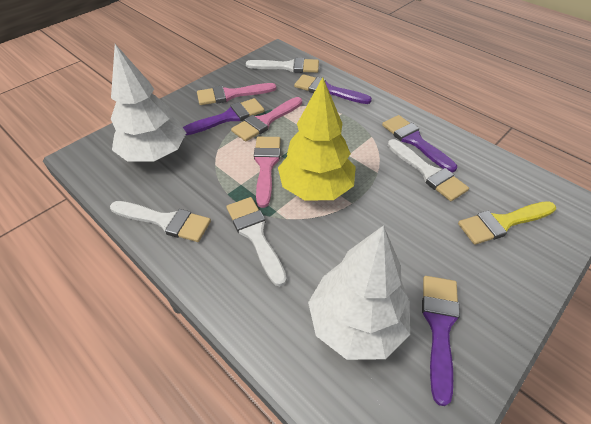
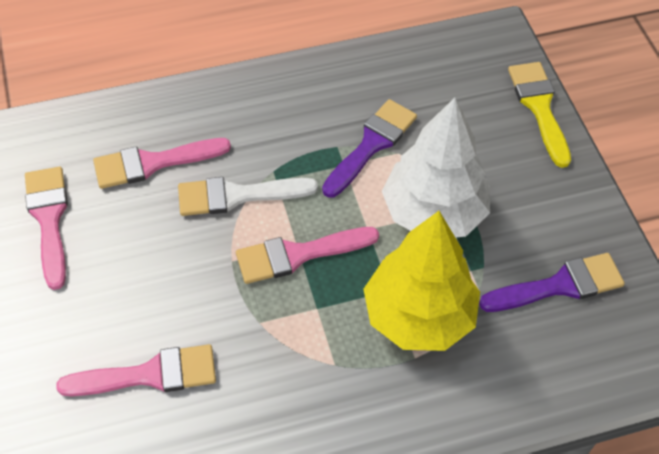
pink brush: [197,83,276,105] [231,97,302,142] [254,137,281,208] = 3 -> [25,167,68,290] [56,344,216,396] [93,138,231,189] [236,227,379,284] = 4
purple brush: [183,98,265,135] [294,74,372,104] [382,115,457,172] [422,276,460,406] = 4 -> [322,99,417,198] [479,253,625,312] = 2
white brush: [110,201,211,242] [226,197,287,286] [246,58,319,73] [388,139,469,201] = 4 -> [178,177,318,216] = 1
white tree: [111,44,186,162] [308,225,410,360] = 2 -> [382,98,490,238] = 1

